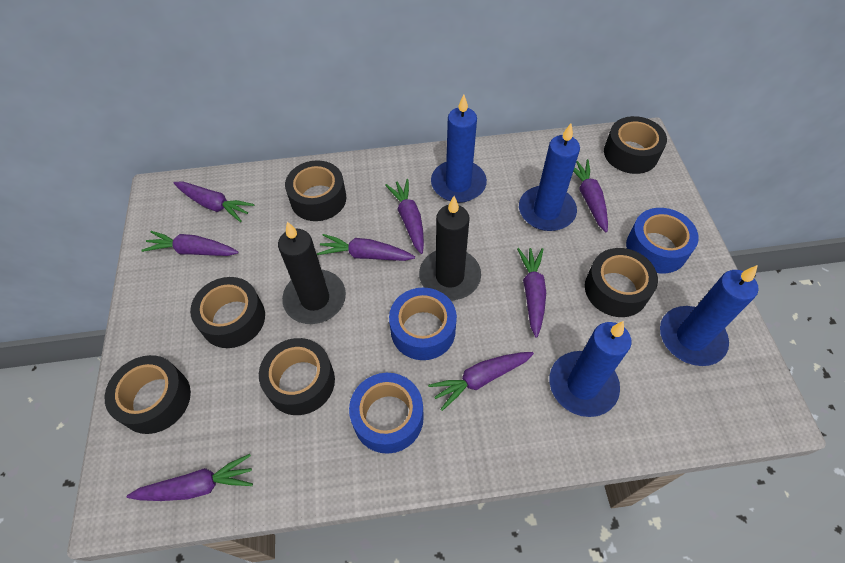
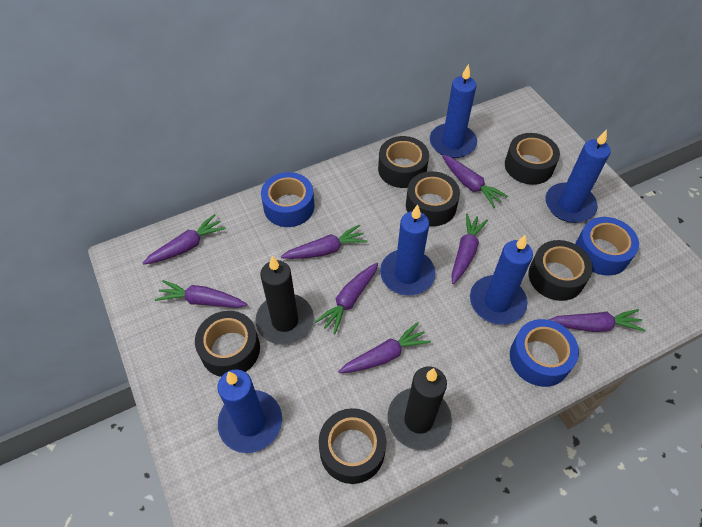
blue candle: [431,94,487,203] [519,123,580,231] [549,321,631,417] [660,265,758,366] = 4 -> [217,370,282,453] [380,204,435,295] [430,64,477,158] [470,235,533,325] [545,130,611,223] = 5

